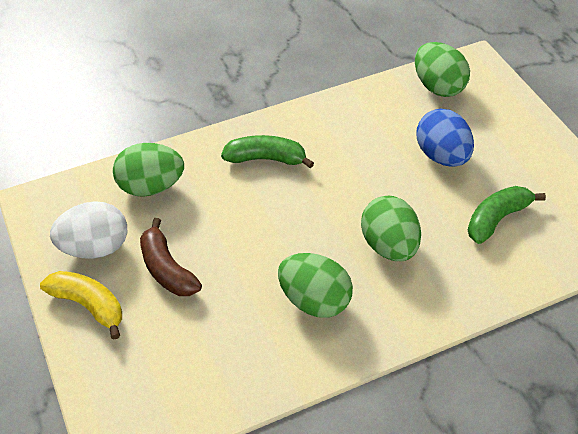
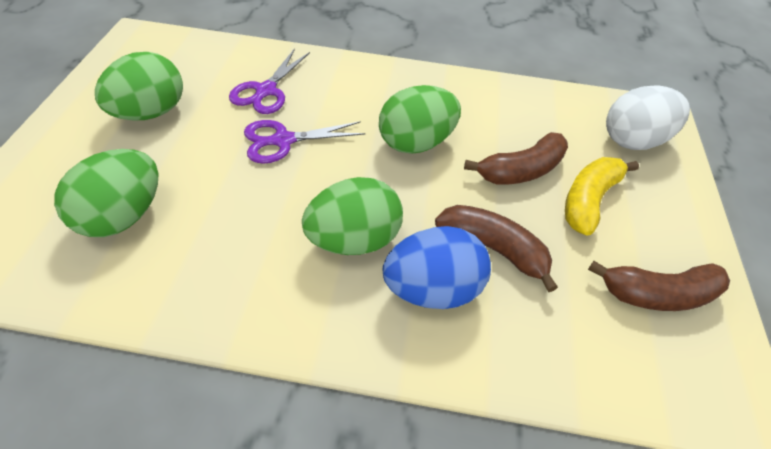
brown banana: [140,218,202,296] = 1 -> [435,205,558,292] [464,132,568,185] [588,261,730,311] = 3
green banana: [221,135,314,168] [468,186,546,244] = 2 -> none = 0
purple scissors: none = 0 -> [229,48,310,114] [244,120,365,164] = 2

